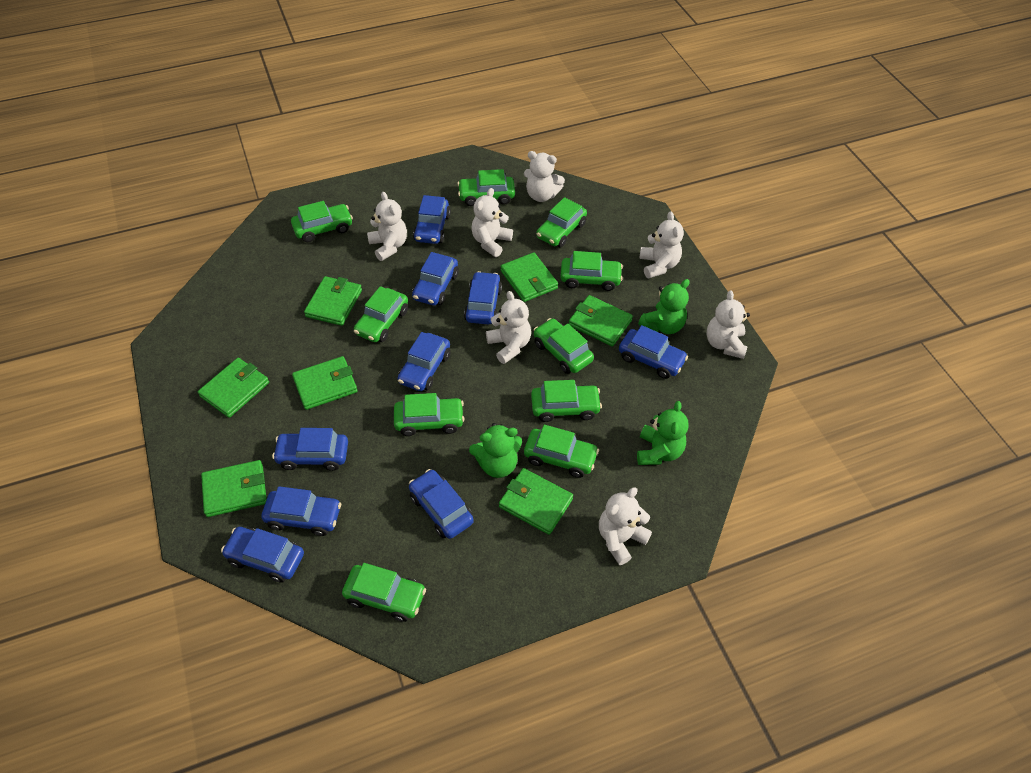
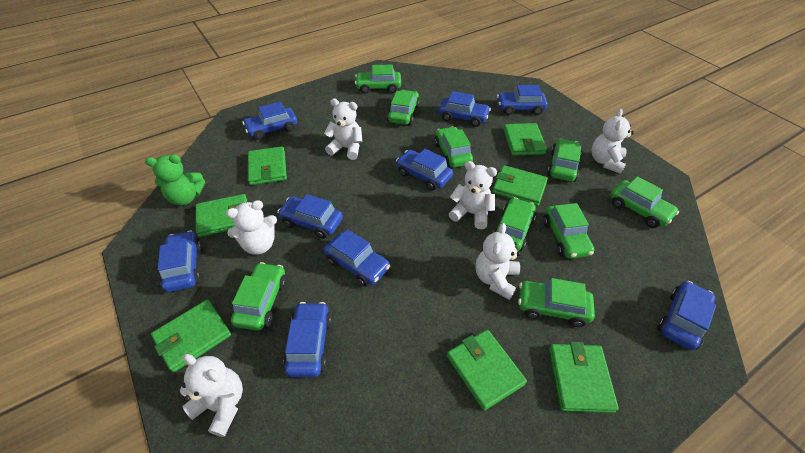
green car: [291,201,353,242] [342,563,426,622] [354,286,408,342] [394,393,465,436] [457,169,515,206] [524,425,599,478] [531,380,602,422] [533,318,594,374] [536,197,587,248] [560,251,623,291] = 10 -> [231,262,287,331] [355,65,401,94] [387,90,420,125] [434,127,473,168] [493,197,536,251] [518,278,595,327] [543,203,594,259] [547,138,581,181] [610,176,679,228] = 9
green teddy bear: [469,423,522,478] [637,401,689,465] [638,279,690,334] = 3 -> [145,155,205,206] = 1
white teddy bear: [367,192,407,261] [471,188,513,257] [486,291,531,364] [524,151,565,202] [599,487,652,565] [640,211,684,279] [706,290,750,359] = 7 -> [180,354,243,437] [226,200,277,255] [324,98,362,160] [449,161,497,229] [476,223,521,300] [591,109,634,174] = 6

